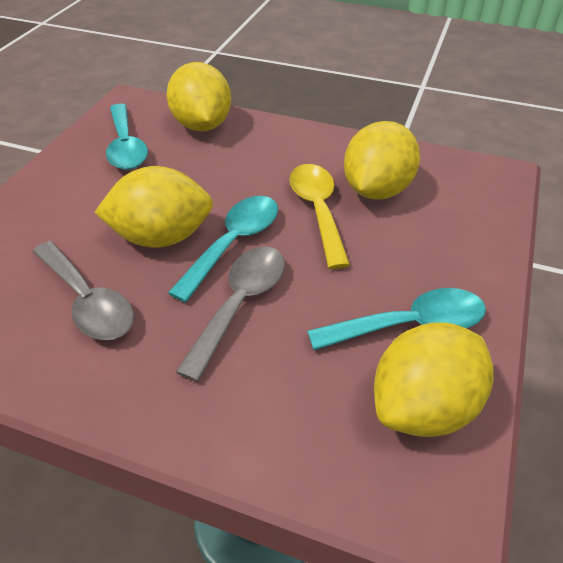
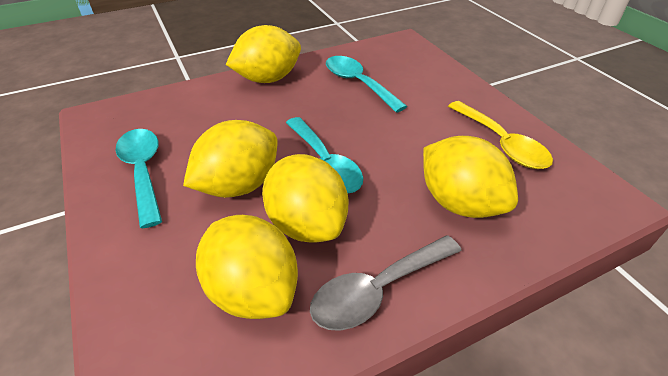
grey spoon: [33,241,134,340] [176,246,285,382] = 2 -> [310,235,462,331] = 1
yellow lemon: [94,166,213,248] [166,62,231,131] [344,121,420,200] [374,322,494,437] = 4 -> [183,120,278,198] [196,215,298,319] [226,25,301,83] [262,154,349,243] [423,136,518,218] = 5

